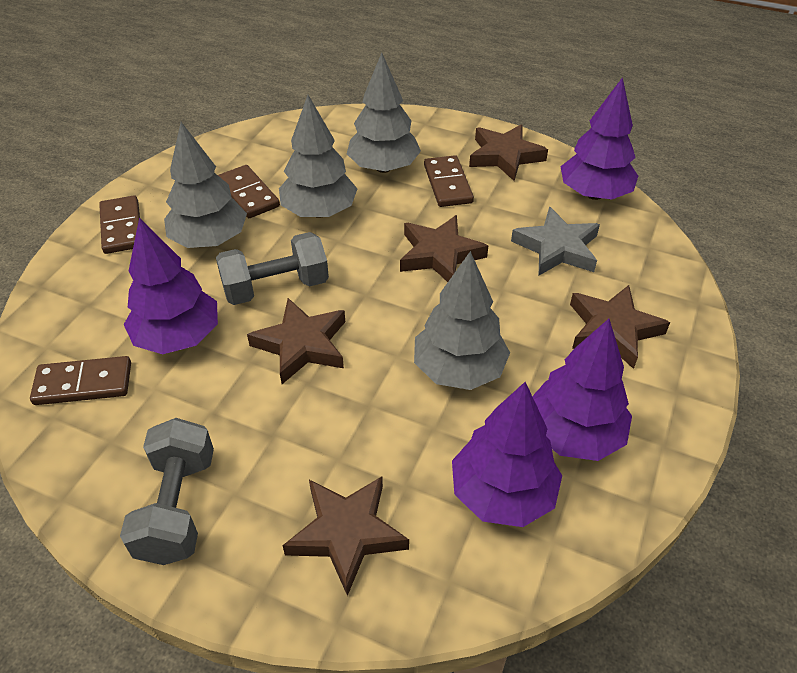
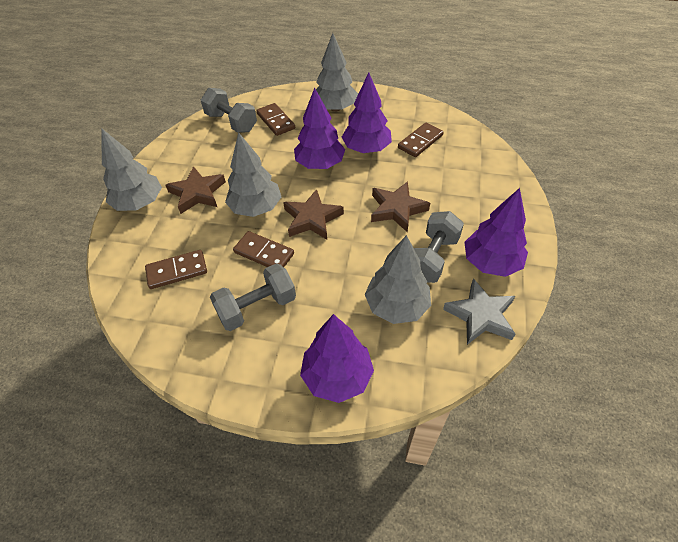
brown star: [247,298,345,384] [282,477,409,596] [400,215,488,282] [469,124,548,181] [570,285,670,369] = 5 -> [166,166,226,214] [283,189,344,240] [371,181,430,232] = 3
grey dumbbell: [120,418,214,565] [216,232,329,305] = 2 -> [201,88,257,132] [210,264,296,331] [414,211,464,283] = 3

